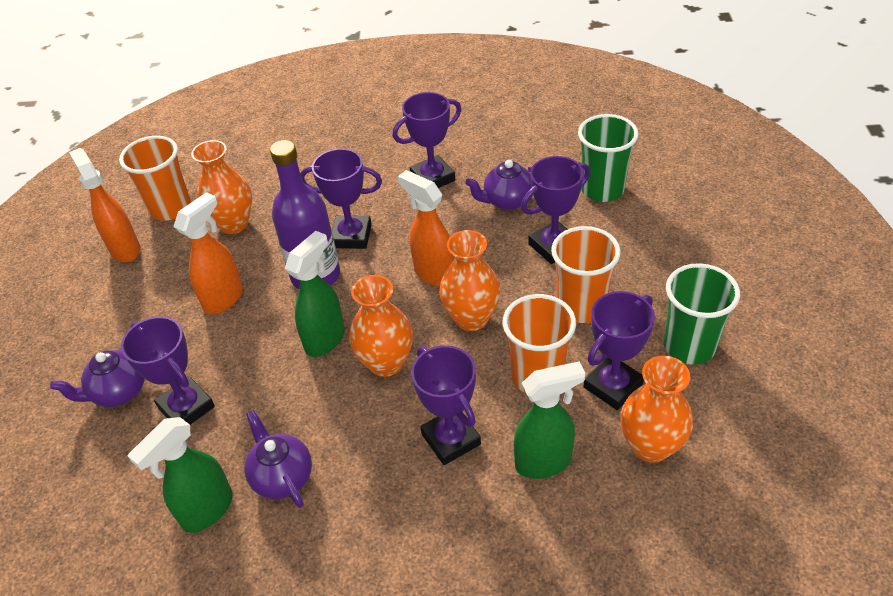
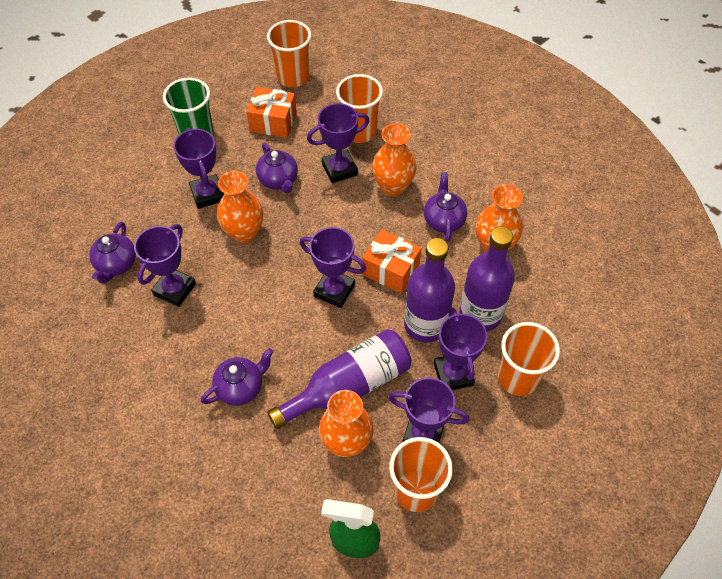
green cup: [578,114,639,202] [664,263,740,365] = 2 -> [163,77,214,135] = 1
green spray bottle: [127,417,233,533] [285,231,345,357] [514,361,586,479] = 3 -> [321,499,381,558] = 1
orange cup: [119,136,191,220] [502,294,576,393] [551,226,621,323] = 3 -> [267,20,311,87] [336,74,383,143] [389,437,453,512] [498,322,560,396] = 4
orange gift: none = 0 -> [246,87,297,138] [363,229,421,293] = 2
orange spray bottle: [69,148,141,262] [173,192,243,314] [398,170,454,286] = 3 -> none = 0
purple bottle: [270,140,340,289] = 1 -> [267,329,412,429] [404,238,455,343] [459,226,515,331] = 3
purple teapot: [50,350,145,407] [244,410,312,508] [465,160,533,210] = 3 -> [90,222,136,284] [201,348,273,406] [256,142,298,193] [424,172,467,242] = 4

